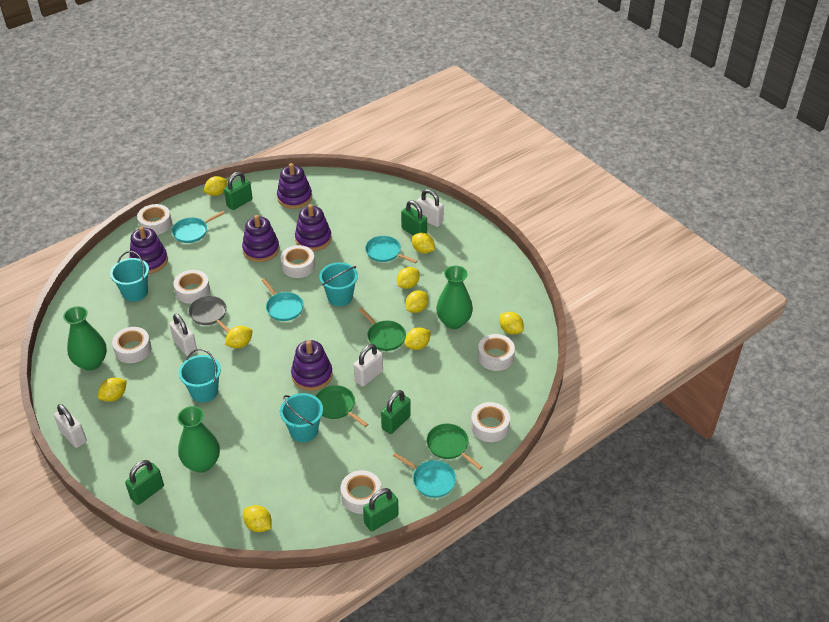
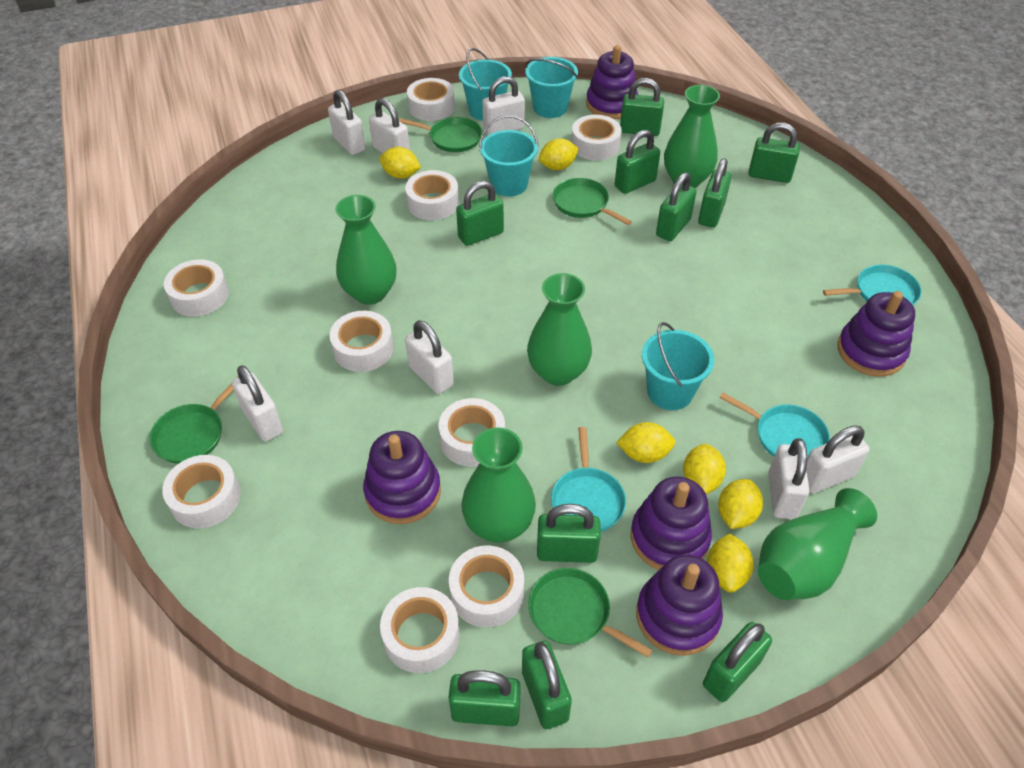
green padlock: [125,460,164,505] [224,172,253,210] [363,488,399,531] [381,390,411,434] [401,200,427,235] = 5 -> [448,670,521,726] [456,181,504,246] [522,641,572,729] [537,504,601,563] [615,130,660,194] [620,78,664,136] [656,172,697,241] [698,158,731,228] [703,622,772,702] [749,123,800,183] = 10
green pan: [316,385,368,427] [359,308,406,351] [426,424,483,470] = 3 -> [149,376,239,464] [399,117,482,152] [528,568,653,658] [553,178,632,225] = 4
green vase: [63,306,107,371] [177,406,220,473] [436,266,473,329] = 3 -> [335,195,397,305] [461,427,536,543] [527,273,592,386] [664,85,720,188] [758,488,877,600] = 5
grey pan: [189,296,230,333] = 1 -> none = 0
turquoise pan: [172,211,225,243] [261,279,304,321] [365,236,418,263] [393,453,456,498] = 4 -> [551,427,626,532] [719,393,830,458] [823,265,922,305] = 3
white padlock: [54,404,87,448] [169,314,197,356] [353,344,383,387] [417,189,444,227] = 4 -> [232,365,283,441] [328,90,366,155] [369,98,410,153] [405,320,454,394] [482,76,525,135] [768,438,809,519] [806,425,870,493] = 7
white tape: [112,327,152,363] [137,204,172,235] [173,270,210,304] [281,245,315,278] [341,470,382,514] [471,402,510,442] [478,334,515,371] = 7 -> [162,455,241,528] [164,259,229,317] [330,311,394,372] [380,587,460,673] [405,170,459,220] [407,78,455,121] [439,398,505,467] [449,545,524,628] [571,115,622,160] = 9
yellow lemon: [98,377,127,402] [204,176,228,196] [225,326,253,348] [243,505,272,532] [397,267,419,289] [405,327,431,350] [406,290,428,313] [412,233,435,254] [500,312,524,335] = 9 -> [379,147,421,179] [539,138,579,170] [616,422,676,463] [683,444,726,494] [707,533,754,593] [718,479,763,529] = 6

